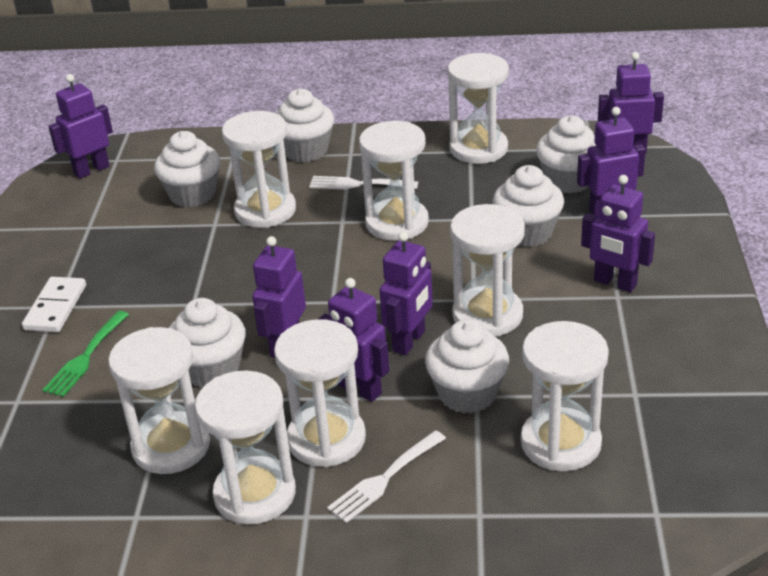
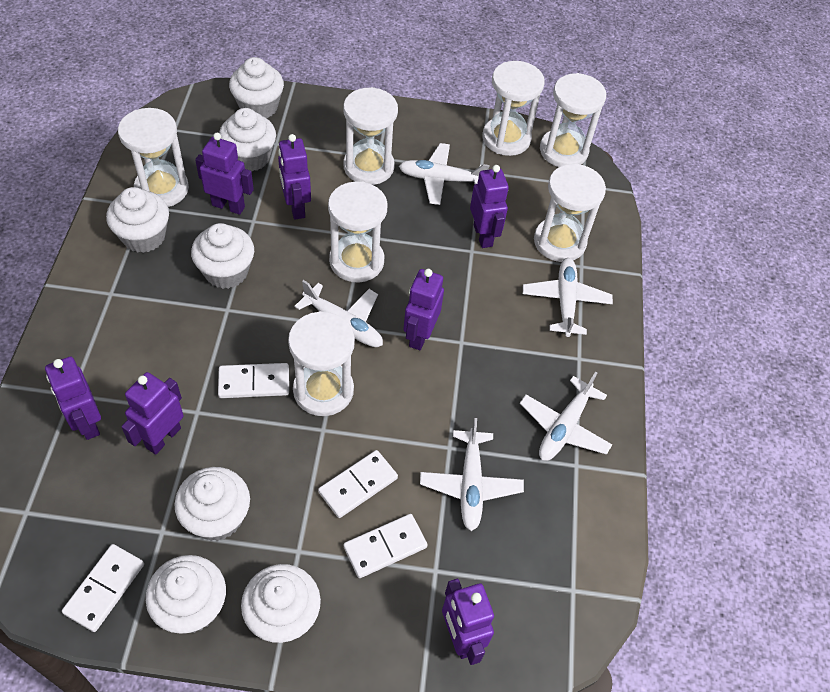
green fork: [43,311,129,397] = 1 -> none = 0
white cupcake: [154,131,220,208] [169,298,246,388] [275,89,334,162] [425,320,509,414] [493,165,564,247] [536,116,596,194] = 6 -> [106,187,169,253] [146,555,226,634] [174,467,250,541] [191,223,254,289] [219,108,276,172] [229,57,284,118] [241,564,321,643] = 7
white domino: [22,277,86,332] = 1 -> [62,544,144,632] [218,363,289,398] [318,450,398,518] [344,514,428,578] = 4
white fork: [309,176,418,190] [327,430,446,523] = 2 -> none = 0
white hourglass: [108,327,210,474] [195,370,296,524] [222,111,296,228] [274,319,366,467] [359,121,429,241] [448,53,509,164] [450,204,525,336] [521,321,609,471] = 8 -> [118,108,189,207] [288,311,355,416] [328,181,388,282] [343,87,398,185] [482,61,545,156] [534,164,606,262] [540,73,606,167] = 7
white plane: none = 0 -> [294,280,383,347] [399,143,489,205] [420,418,524,531] [520,372,612,461] [523,258,613,337] = 5

